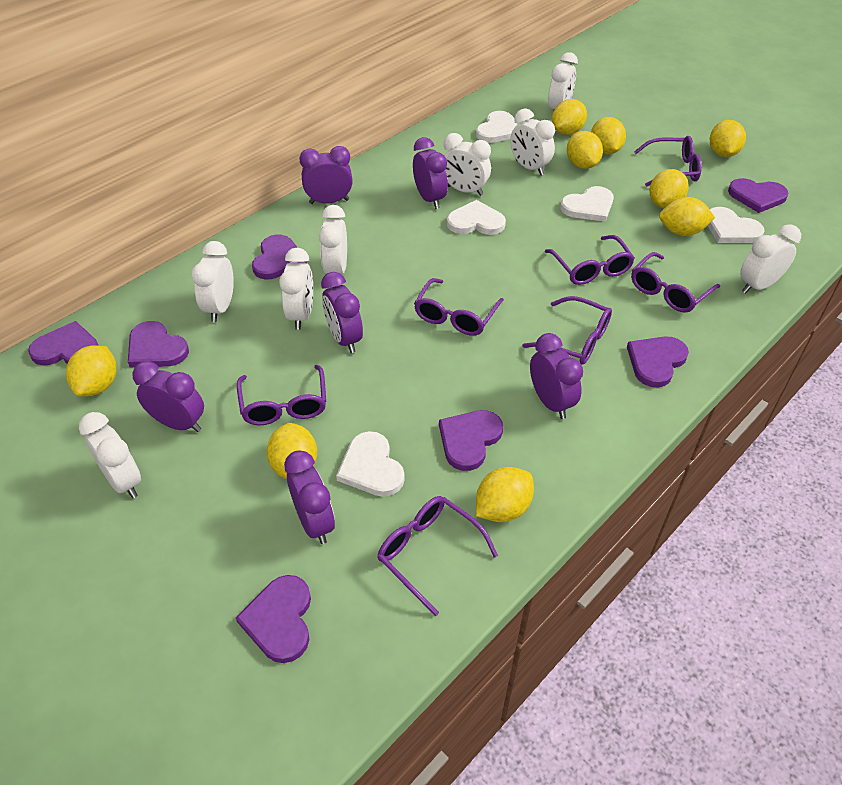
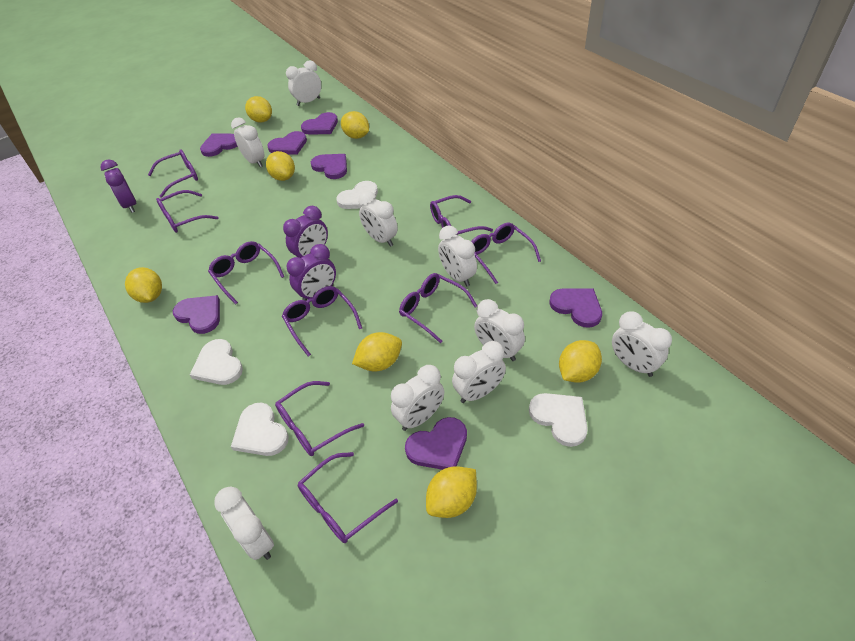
purple clock: [132,361,204,432] [284,450,335,544] [299,146,353,204] [321,272,363,353] [413,137,448,209] [530,333,583,419] = 6 -> [100,159,136,213] [283,206,328,258] [286,244,336,301] = 3
purple glasses: [237,365,326,425] [377,496,498,616] [414,278,504,336] [522,296,612,365] [545,235,635,285] [631,252,720,313] [634,136,702,187] = 7 -> [148,149,198,198] [156,190,218,233] [208,241,284,305] [275,381,364,456] [282,286,362,356] [298,452,398,543] [399,273,477,343] [430,195,493,235] [471,222,541,284] = 9
white clock: [79,412,141,498] [191,241,234,322] [279,248,313,330] [319,205,347,274] [443,133,491,196] [510,108,555,175] [548,52,578,112] [740,225,801,294] = 8 -> [214,487,274,560] [231,117,264,167] [286,60,321,106] [358,191,398,247] [391,365,444,431] [438,225,477,287] [452,341,506,403] [474,299,525,361] [612,311,672,377] = 9
white heart: [336,431,405,497] [447,200,506,235] [476,111,518,143] [560,186,614,222] [707,207,765,243] = 5 -> [190,339,243,385] [231,403,289,456] [336,181,378,209] [529,393,588,447] = 4
yellow lemon: [66,345,116,396] [267,423,317,479] [476,467,534,522] [552,99,587,135] [567,131,603,169] [591,117,626,154] [649,169,688,208] [659,197,715,236] [710,120,746,157] = 9 -> [125,267,162,303] [245,96,272,122] [266,151,295,181] [341,111,369,139] [352,332,402,371] [426,466,477,518] [559,340,602,383] = 7

